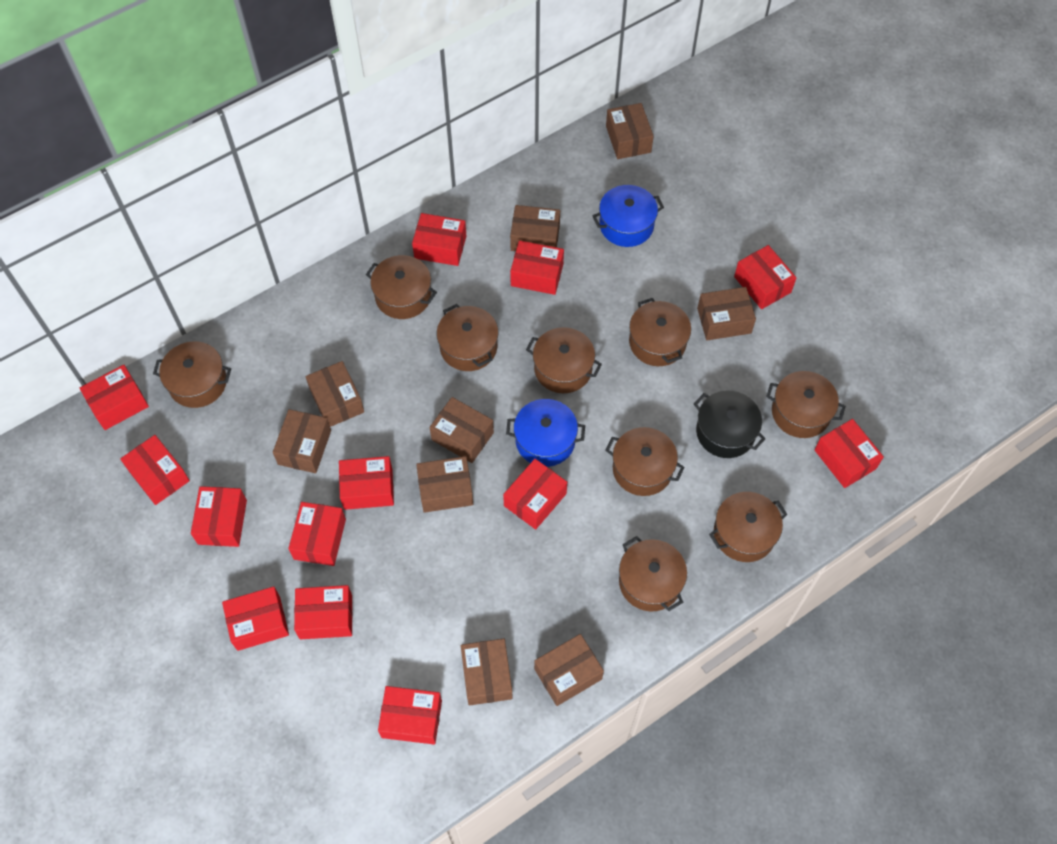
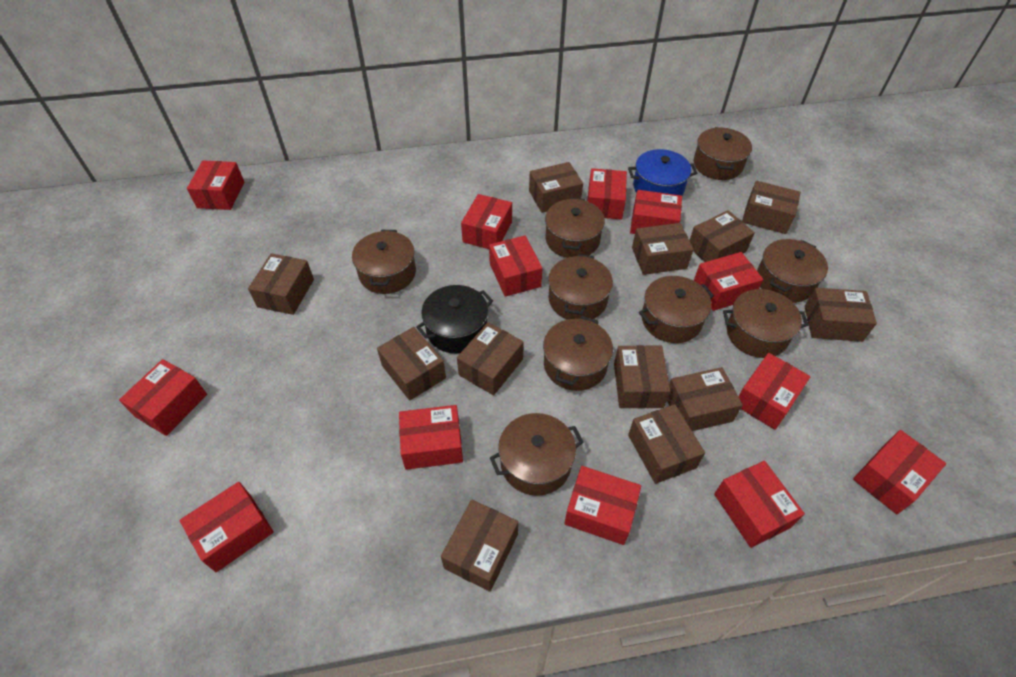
blue pot: [506,399,585,467] [593,185,664,247] = 2 -> [628,149,697,196] = 1
brown box: [273,409,331,473] [306,361,364,427] [416,456,473,513] [429,397,494,463] [461,639,513,706] [510,205,560,251] [534,634,604,706] [606,103,654,159] [697,287,756,340] = 9 -> [248,253,314,315] [377,327,446,401] [441,500,518,592] [457,322,524,395] [529,162,583,213] [614,345,670,409] [628,404,705,484] [632,223,694,275] [667,367,743,431] [689,210,755,262] [742,181,801,234] [804,288,877,342] = 12

